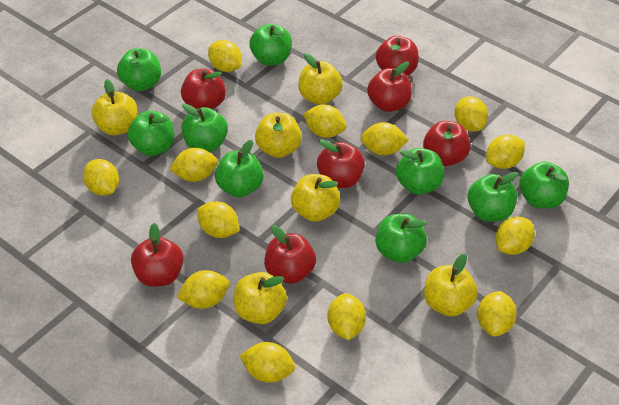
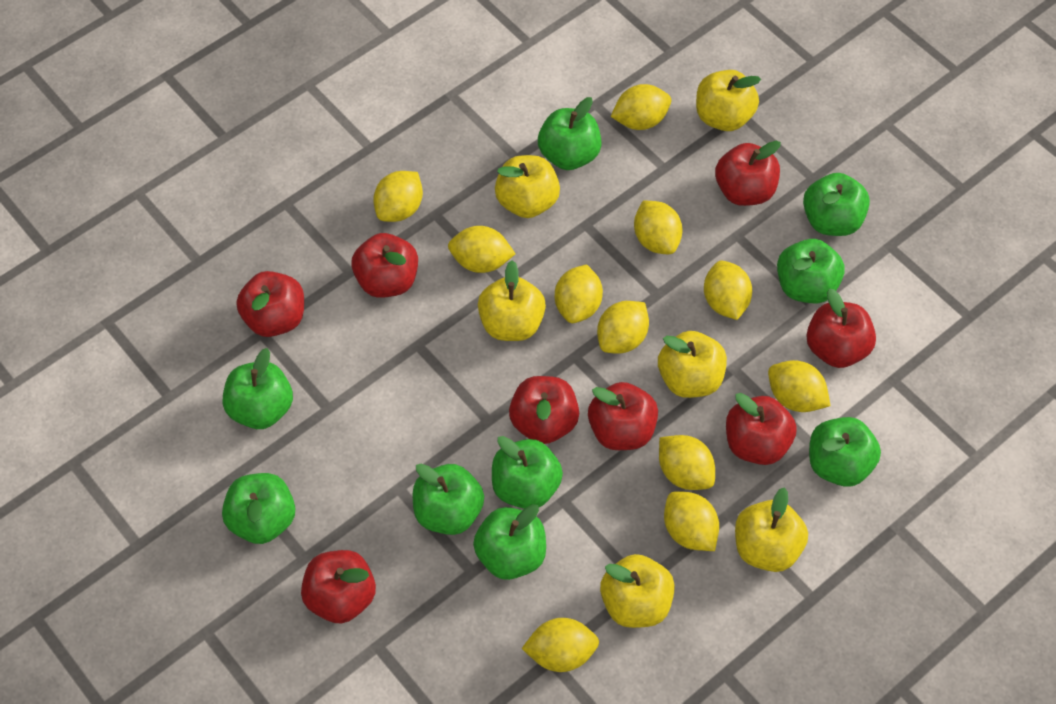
red apple: [131,223,184,287] [181,69,226,109] [264,225,316,284] [317,139,365,188] [367,62,412,112] [376,36,419,76] [423,121,471,166] = 7 -> [236,271,304,337] [301,550,376,623] [351,233,418,298] [509,376,579,444] [588,382,658,450] [715,141,781,206] [726,393,797,465] [806,288,876,368] = 8
yellow lemon: [83,159,119,196] [169,148,218,182] [177,270,229,309] [197,201,240,238] [208,40,242,72] [240,342,295,383] [303,105,346,138] [328,293,366,340] [360,122,409,156] [455,96,488,132] [477,291,517,336] [486,135,525,169] [495,217,535,255] = 13 -> [373,171,423,222] [448,226,515,273] [521,618,599,672] [555,264,603,323] [597,301,649,354] [611,84,671,130] [634,201,682,254] [659,435,715,490] [664,491,719,551] [704,261,752,320] [768,360,830,412] = 11

